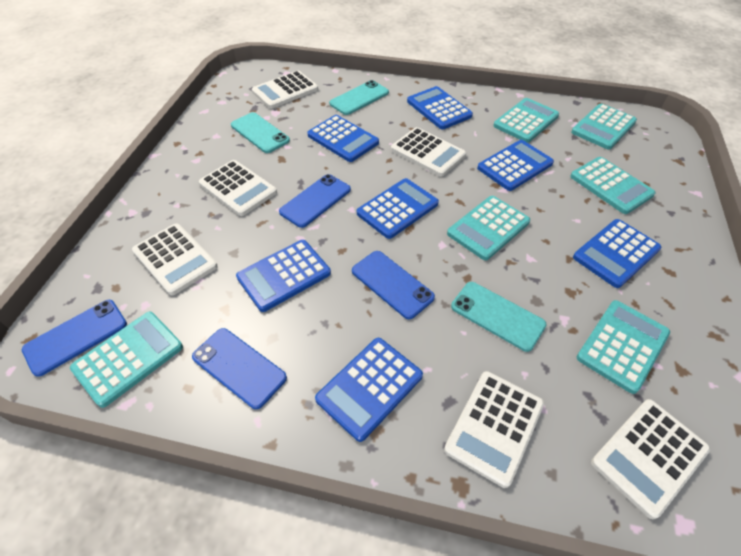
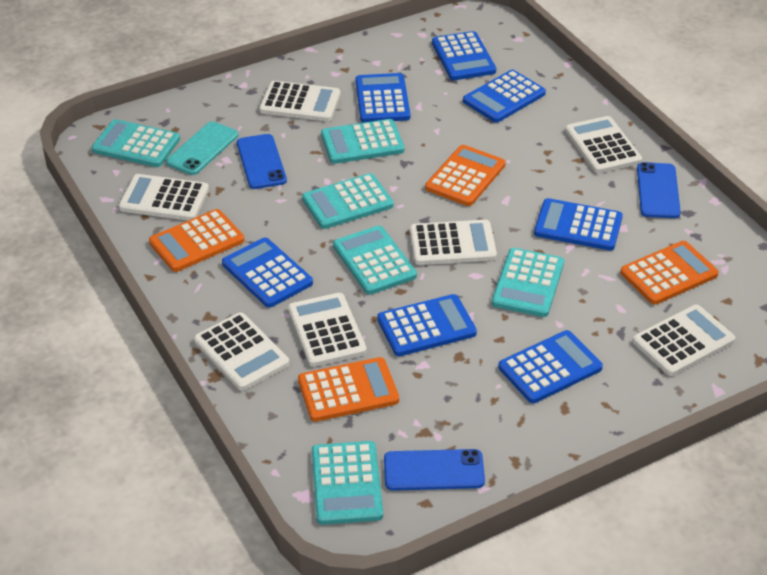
blue phone: [22,300,127,377] [192,328,287,409] [279,174,351,228] [352,251,435,319] = 4 -> [237,134,287,189] [384,449,485,491] [637,162,681,218] = 3
orange calculator: none = 0 -> [149,209,244,272] [298,357,399,422] [425,145,506,206] [620,241,719,305] = 4
turquoise phone: [231,112,290,153] [329,80,389,115] [451,282,547,352] = 3 -> [166,121,238,175] = 1
white calculator: [132,224,218,295] [199,160,277,216] [252,71,318,109] [391,127,466,177] [444,371,544,488] [591,399,710,519] = 6 -> [119,174,209,221] [194,313,289,391] [259,81,340,121] [288,293,367,367] [410,220,497,265] [565,116,642,173] [633,305,735,376] = 7

